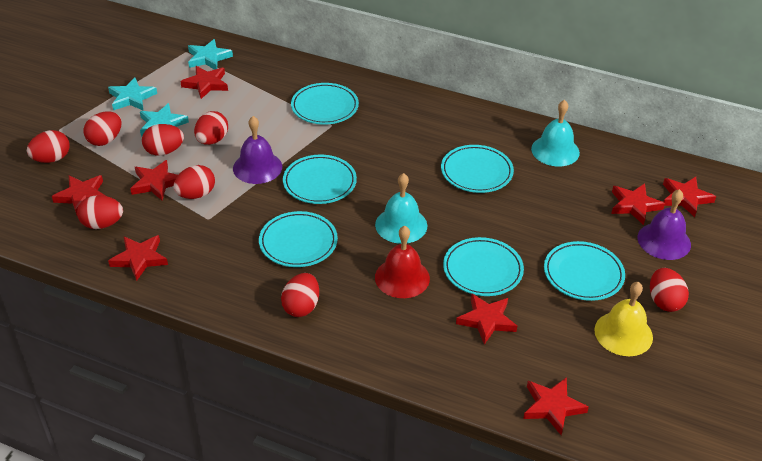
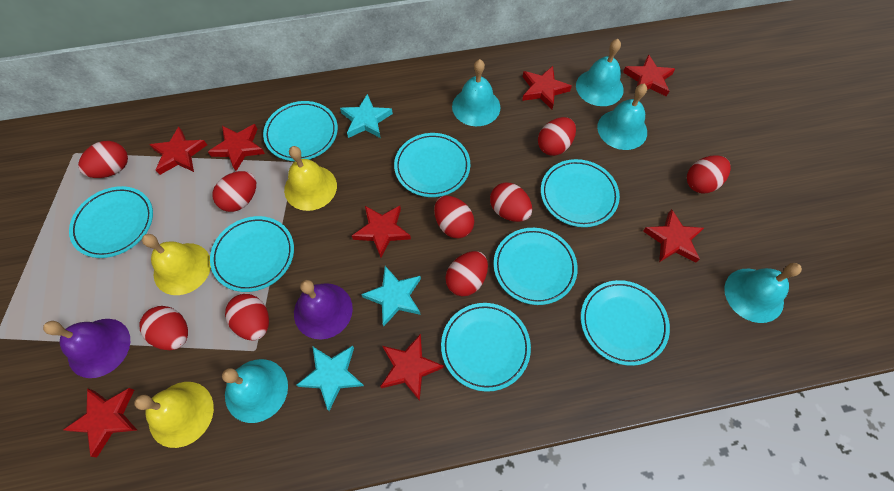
red bell: [375,226,430,298] = 1 -> none = 0
red egg: [27,130,70,163] [77,195,123,229] [84,111,122,146] [142,124,184,156] [173,165,215,199] [194,111,228,145] [281,273,319,317] [650,268,689,312] = 8 -> [78,141,128,178] [140,306,188,350] [213,171,256,212] [225,294,269,341] [434,196,474,238] [445,251,488,296] [490,182,532,222] [538,117,576,156] [687,155,731,193] = 9
turquoise bell: [375,173,428,244] [531,100,580,167] = 2 -> [222,359,288,423] [452,59,501,126] [576,39,624,106] [597,84,647,150] [724,263,802,323] = 5
turquoise plate: [259,211,338,267] [283,155,357,204] [291,83,359,125] [441,145,514,193] [443,237,524,296] [544,241,625,301] = 6 -> [69,186,153,258] [210,216,294,292] [263,101,338,161] [394,133,470,197] [441,303,531,392] [494,228,578,305] [541,159,620,227] [581,280,670,366] = 8
yellow bell: [594,282,653,356] = 1 -> [134,382,214,448] [142,234,211,295] [284,146,337,211] = 3

